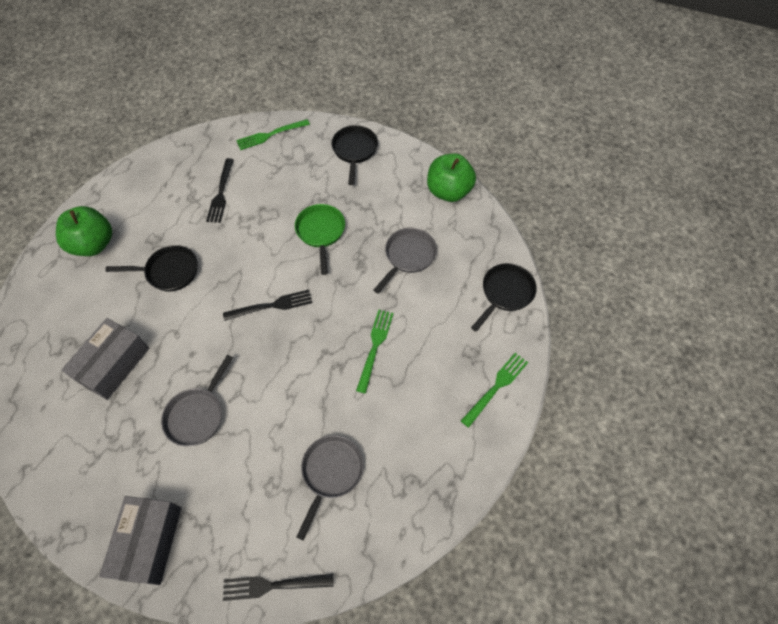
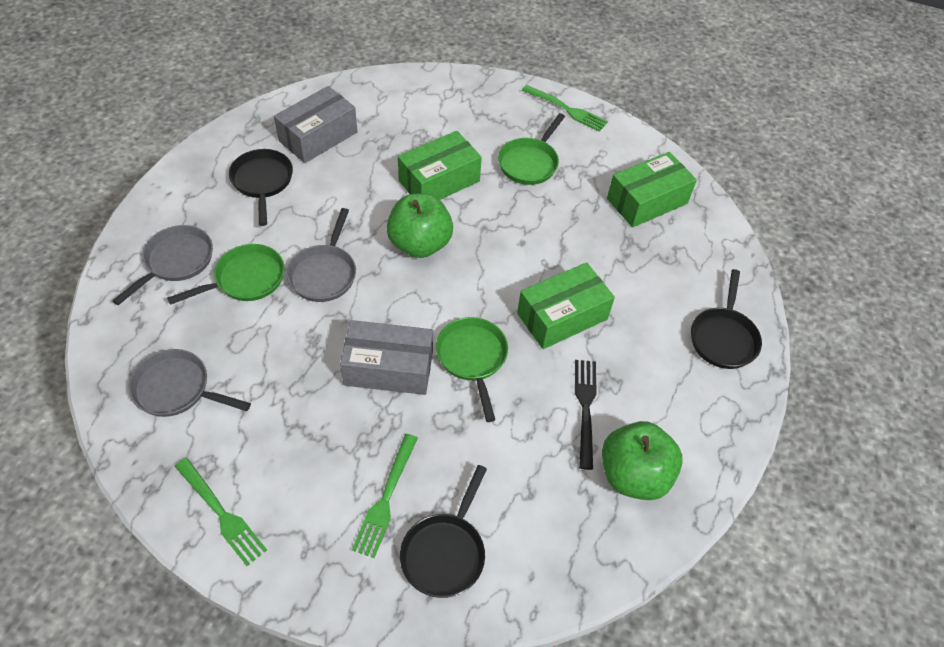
black fork: [206,158,234,223] [223,290,313,321] [223,574,334,601] = 3 -> [575,360,597,470] = 1
green box: none = 0 -> [398,131,482,200] [517,262,615,349] [607,152,697,228] = 3
green pan: [295,204,345,275] = 1 -> [167,244,284,305] [436,317,508,422] [498,113,565,185] = 3

